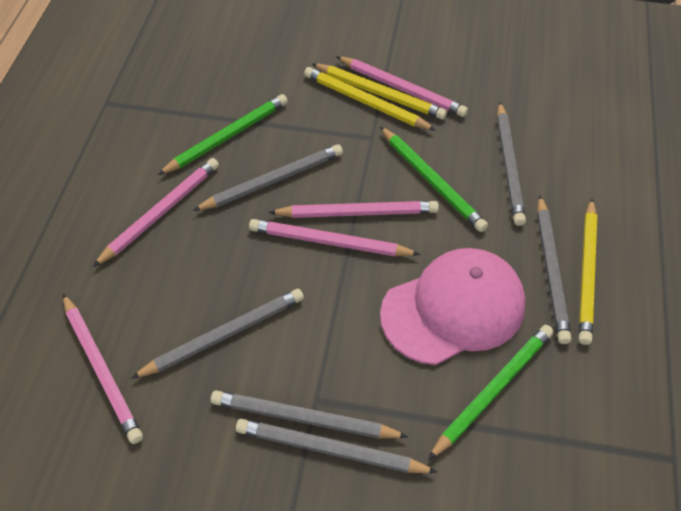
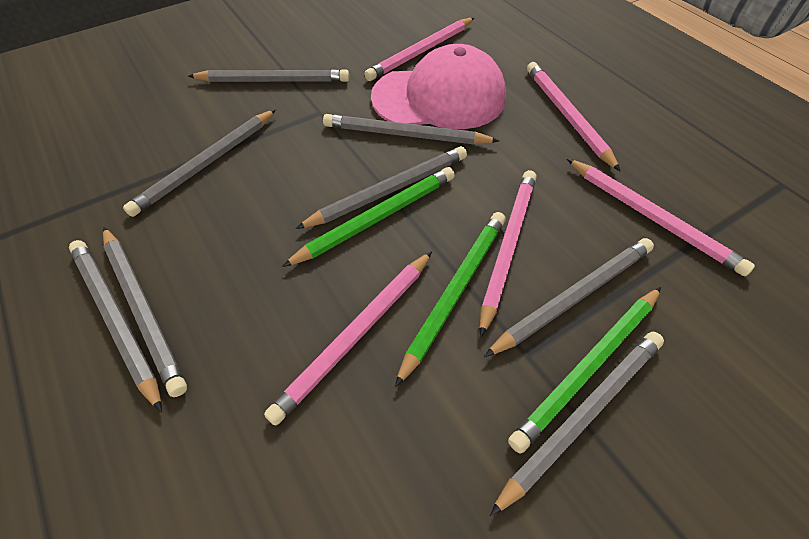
grey pencil: [131,289,304,379] [193,144,343,211] [211,390,408,439] [236,419,437,473] [497,102,526,226] [537,195,572,344] = 6 -> [69,240,162,412] [103,227,187,397] [123,109,276,217] [188,69,349,82] [295,146,467,229] [323,114,499,144] [484,238,654,357] [490,332,664,516] = 8
yellow pencil: [304,67,436,130] [312,63,447,120] [579,198,597,345] = 3 -> none = 0

